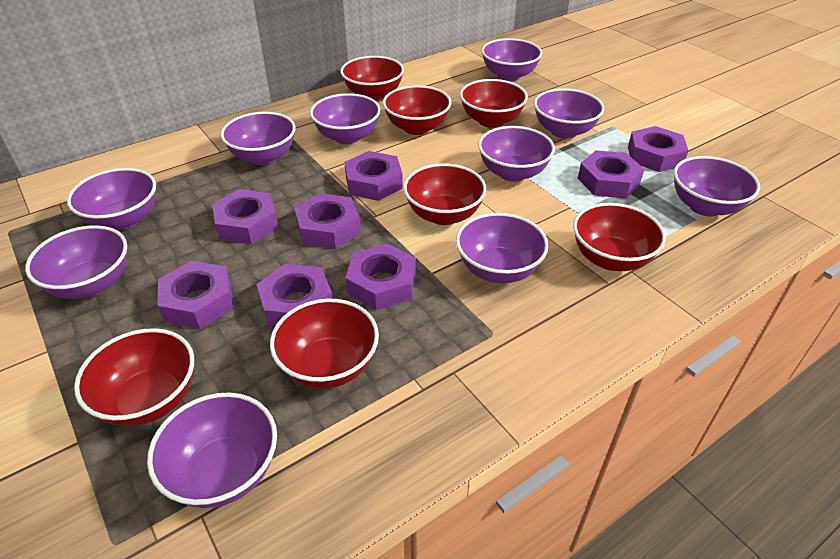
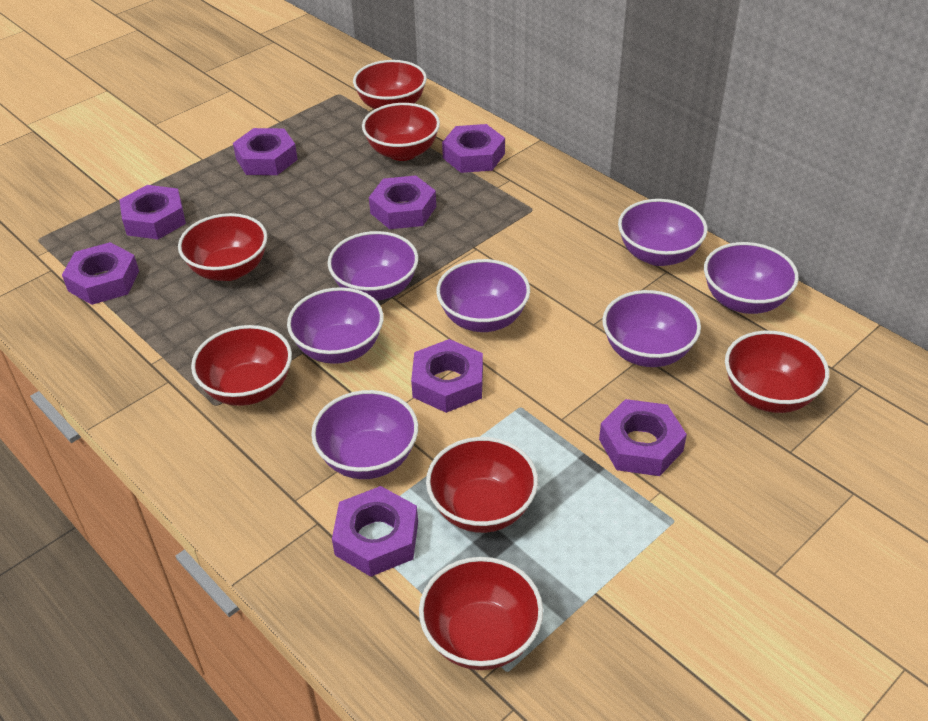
purple bowl: [25,225,127,299] [67,168,156,230] [147,393,277,508] [221,112,296,165] [310,93,381,144] [456,213,549,283] [478,126,555,182] [482,38,542,81] [534,88,604,139] [674,156,760,217] = 10 -> [287,287,384,364] [311,390,418,479] [328,231,418,301] [436,259,530,332] [602,290,701,367] [618,199,707,266] [704,242,799,314] = 7

